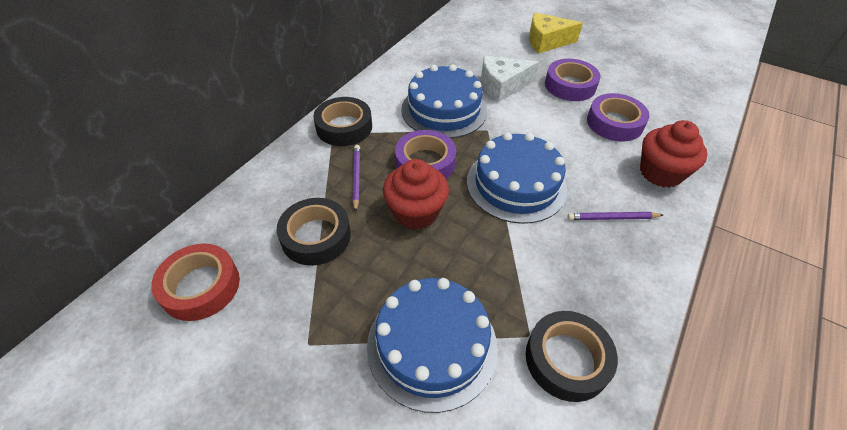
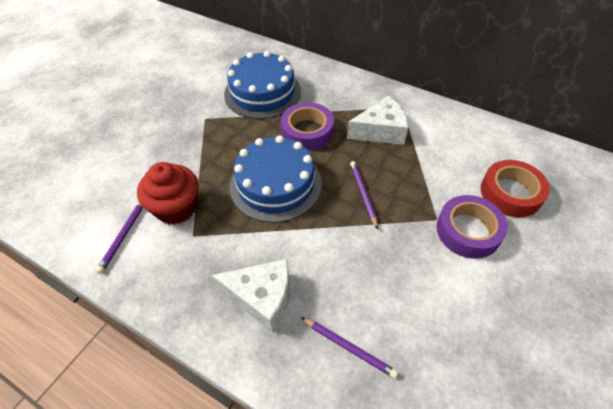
black tape: [277,198,351,266] [313,97,372,146] [526,311,618,402] = 3 -> none = 0
blue cake: [367,278,498,413] [401,64,487,138] [467,132,567,224] = 3 -> [224,51,301,119] [230,135,322,223] = 2
purple pencil: [352,145,360,212] [567,212,663,220] = 2 -> [96,203,143,274] [301,317,398,378] [350,161,378,230] = 3
purple tape: [395,130,456,179] [545,59,601,101] [587,93,649,142] = 3 -> [281,102,334,150] [436,195,508,259] = 2
red cupcake: [383,159,449,230] [640,120,707,188] = 2 -> [137,162,199,225] = 1
white cheese: [481,56,539,102] = 1 -> [212,259,290,332] [347,96,408,145] = 2
yellow cheese: [529,13,583,54] = 1 -> none = 0

